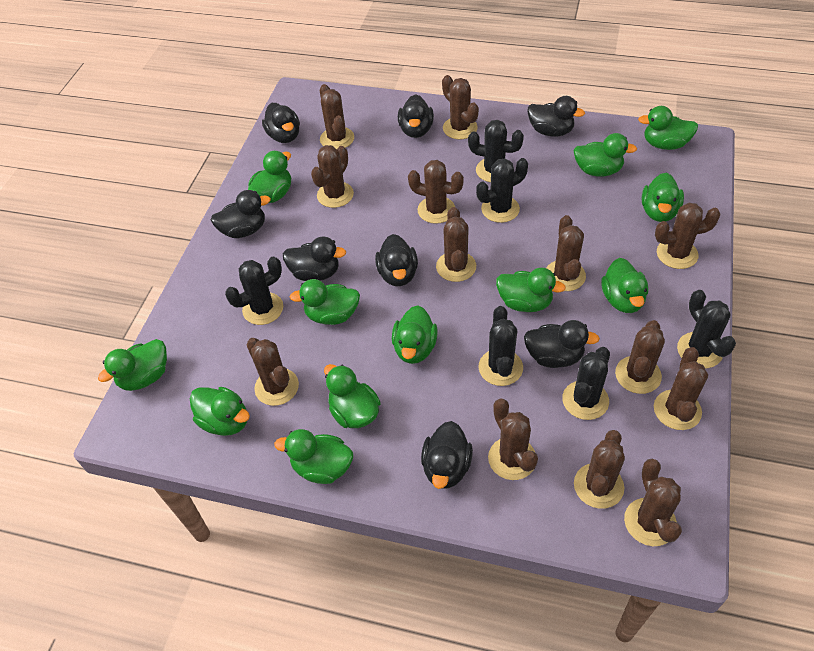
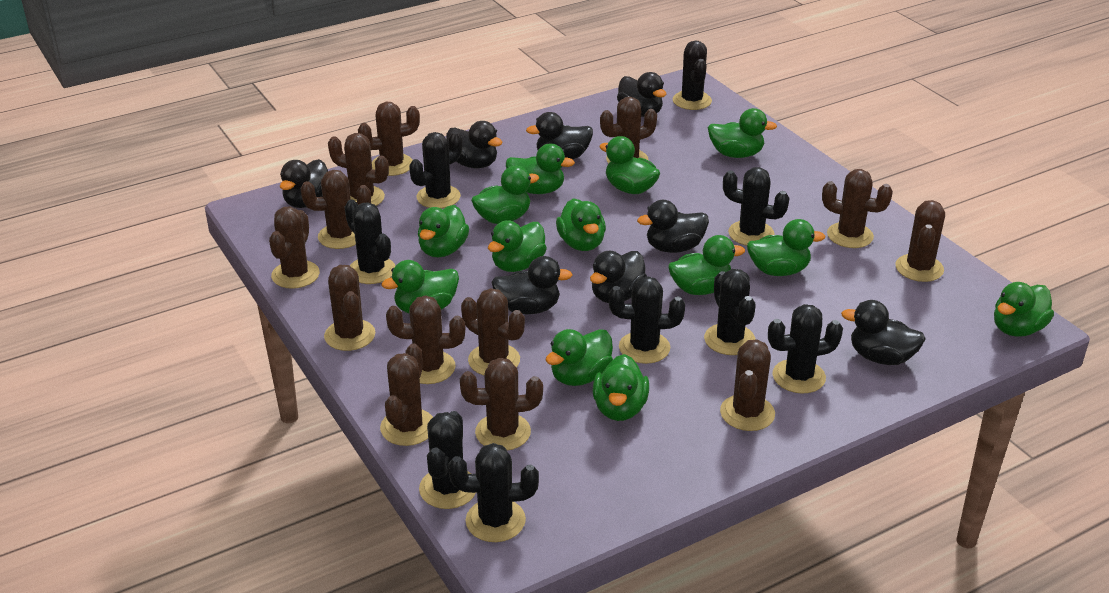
black cactus: [225,257,283,325] [468,120,524,182] [476,158,528,223] [479,306,523,386] [562,347,610,420] [677,290,736,368] = 6 -> [345,199,395,284] [409,132,462,208] [419,411,476,509] [448,443,539,542] [609,276,685,364] [672,40,712,110] [704,269,756,355] [723,167,789,246] [768,304,843,393] = 9
green duck: [98,339,167,391] [190,387,250,436] [248,151,291,203] [274,429,353,484] [290,279,360,325] [324,364,381,428] [392,305,438,364] [496,268,566,312] [573,133,637,177] [601,258,648,313] [638,106,698,150] [642,173,684,222] = 12 -> [381,260,459,313] [418,205,469,257] [471,166,539,224] [488,220,547,272] [506,144,575,194] [546,329,613,386] [556,198,606,251] [592,354,649,421] [599,136,660,194] [668,235,745,295] [708,108,777,158] [747,219,825,276] [994,282,1054,337] = 13

